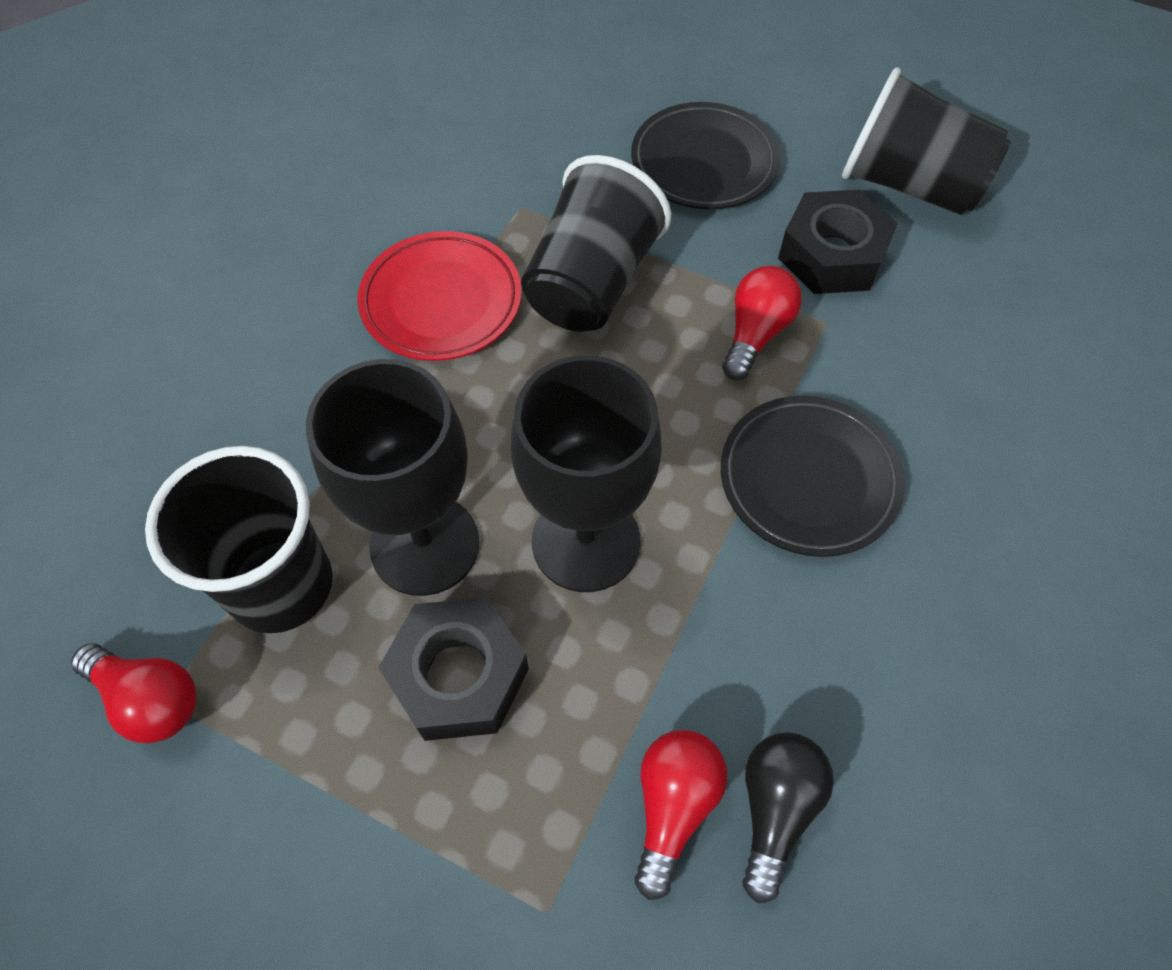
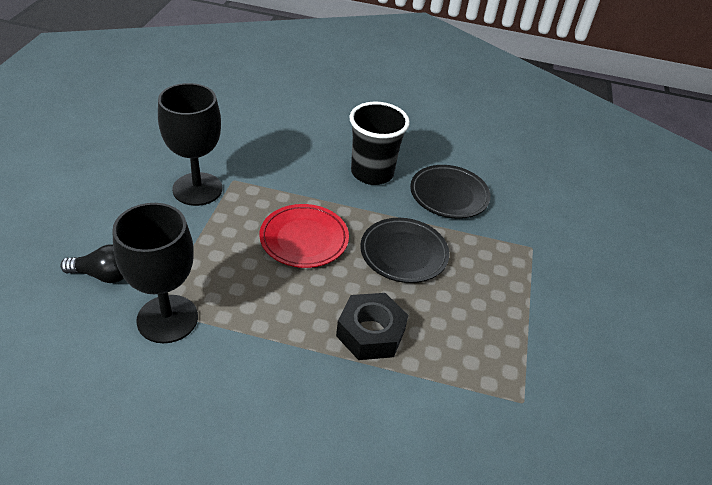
black cup: [145,446,333,633] [521,155,671,332] [842,67,1011,215] = 3 -> [349,102,410,185] = 1
black nut: [378,597,529,741] [778,190,898,294] = 2 -> [336,293,408,360] = 1
red light bulb: [71,643,197,743] [635,730,728,900] [722,266,802,380] = 3 -> none = 0

